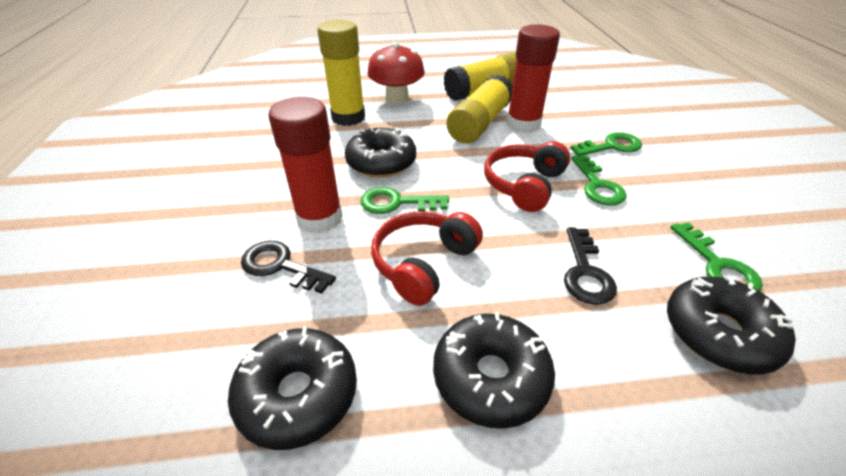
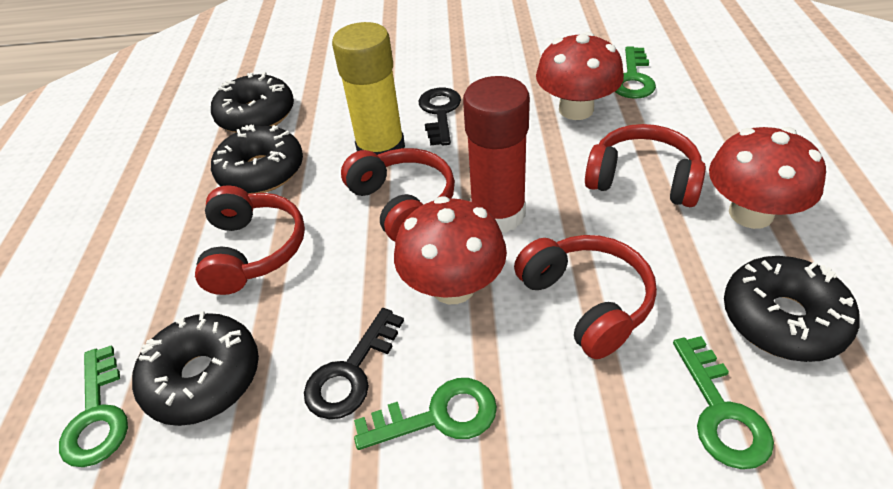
red glue stick: [269,97,343,234] [506,24,560,133] = 2 -> [463,76,530,233] = 1
red headphones: [371,211,483,306] [484,141,570,212] = 2 -> [195,185,305,295] [341,148,455,241] [514,235,657,359] [585,124,706,207] = 4
red mushroom: [367,42,425,104] = 1 -> [394,196,507,304] [536,32,624,120] [709,127,826,229] = 3
yellow glue stick: [317,20,365,126] [444,52,517,101] [447,74,513,144] = 3 -> [332,22,405,155] = 1

